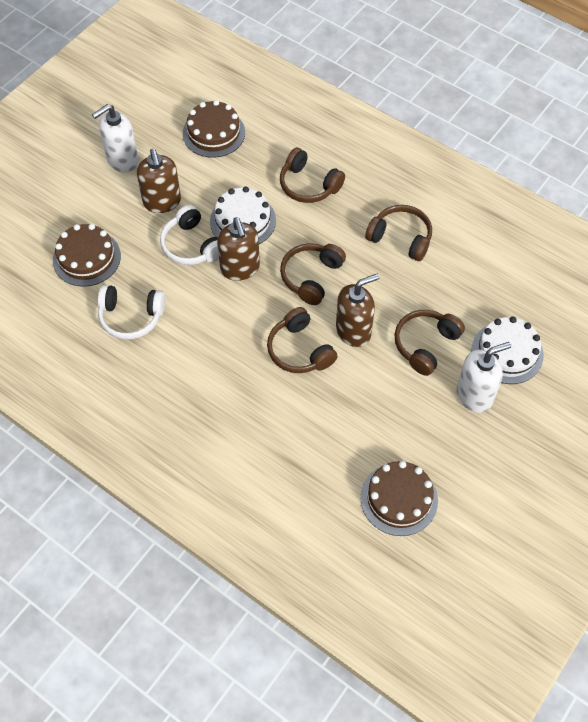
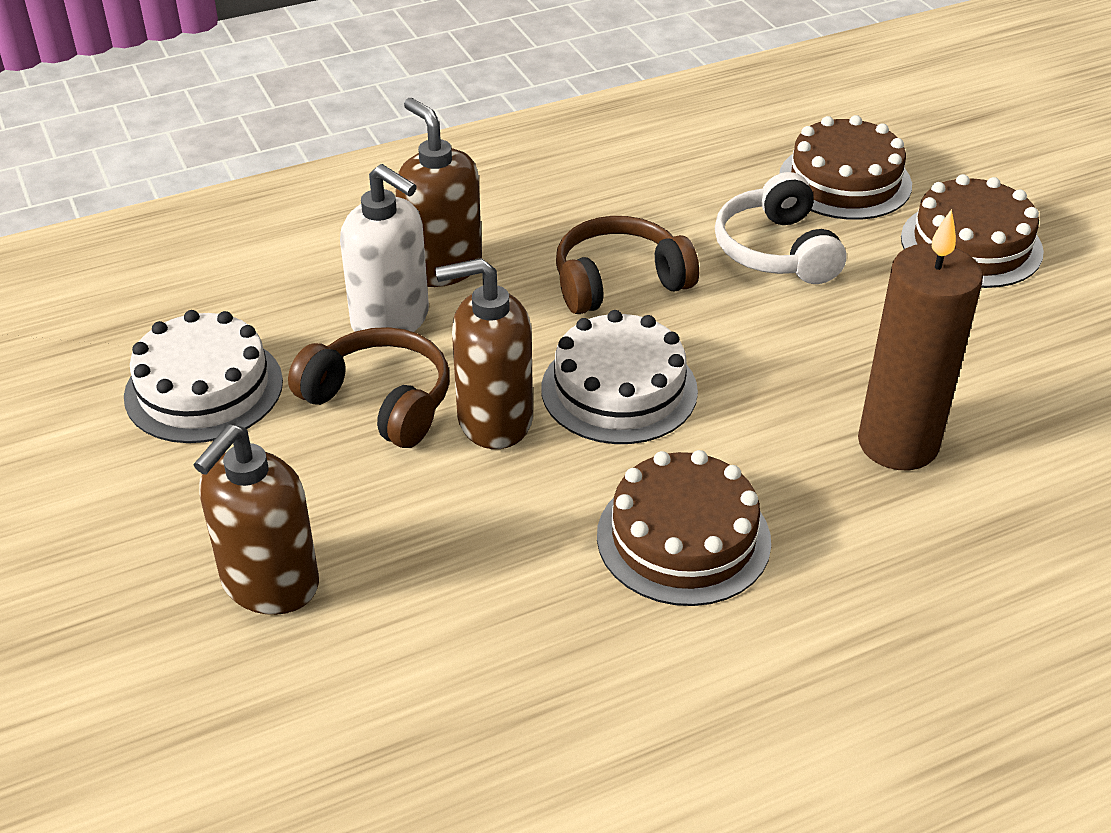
brown candle: none = 0 -> [858,209,983,470] = 1
brown headphones: [267,307,338,373] [280,148,345,203] [280,243,346,305] [365,205,432,261] [394,310,465,376] = 5 -> [288,327,449,448] [556,216,699,314] = 2
white headphones: [98,285,165,339] [160,205,219,265] = 2 -> [715,172,846,284] = 1
white soap dispenser: [92,104,139,172] [457,342,512,413] = 2 -> [340,164,429,332] = 1

